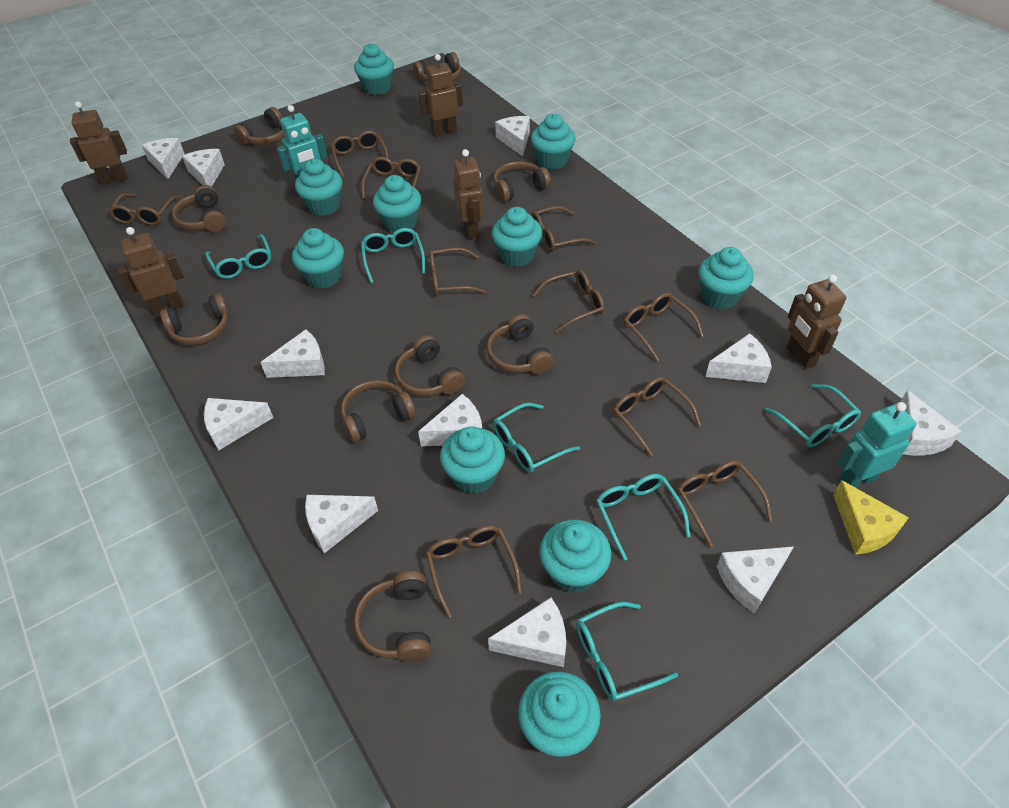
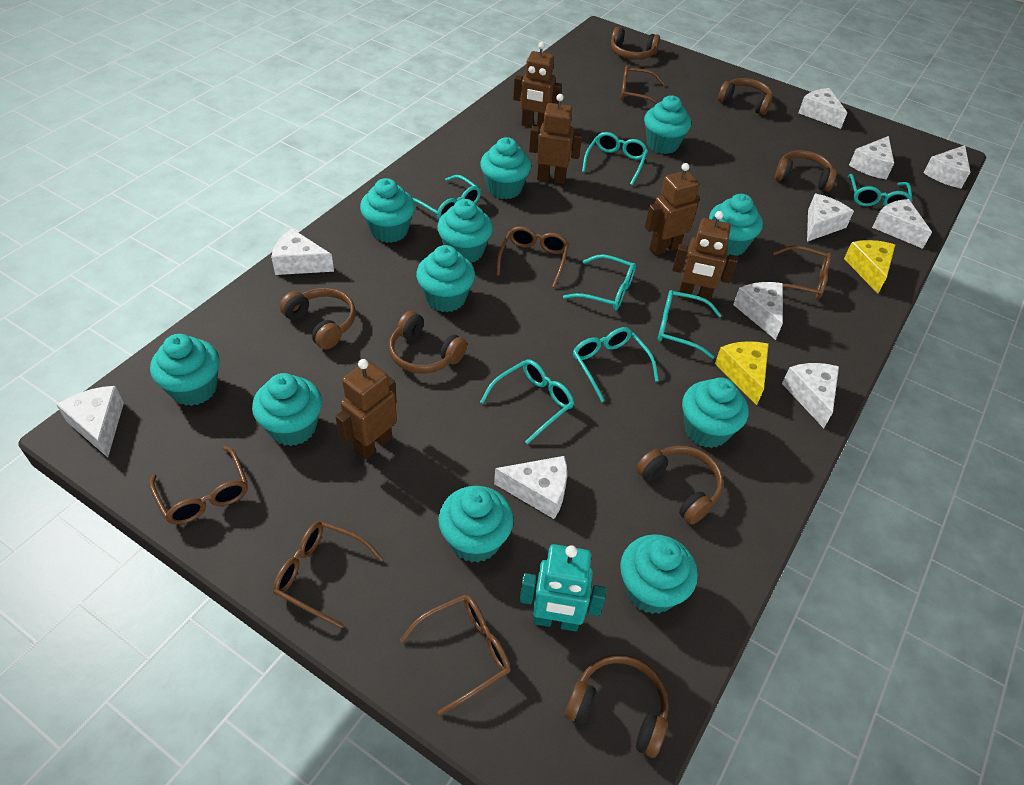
brown glasses: [109,193,180,225] [331,131,389,178] [361,157,421,199] [426,525,522,618] [429,247,487,296] [531,206,596,252] [532,269,604,333] [613,377,701,456] [624,293,704,361] [677,460,772,547] = 10 -> [149,446,248,524] [273,521,383,628] [400,595,511,716] [496,226,569,288] [620,65,665,104] [773,245,832,299] = 6
brown headphones: [160,293,229,345] [172,185,226,232] [234,107,285,145] [341,380,416,443] [354,571,432,662] [395,335,465,397] [413,52,461,83] [487,314,554,374] [493,161,551,202] = 9 -> [280,288,355,349] [389,311,467,374] [565,654,669,758] [611,27,660,60] [636,446,724,525] [718,78,773,115] [775,150,837,192] = 7
turquoise cupcake: [292,228,344,289] [295,159,342,216] [354,43,394,95] [373,175,421,232] [440,426,505,494] [492,207,542,267] [518,672,601,757] [531,114,576,170] [539,520,612,593] [698,247,754,309] = 10 -> [150,334,219,406] [252,373,322,446] [360,178,415,243] [416,245,475,312] [437,199,493,263] [438,486,514,563] [480,137,531,199] [620,534,698,614] [644,95,691,154] [682,378,749,448] [709,194,763,256] = 11
turquoise glasses: [205,234,271,279] [361,228,425,283] [493,403,580,473] [576,602,678,701] [596,474,690,561] [765,384,861,447] = 6 -> [413,175,481,219] [480,360,574,444] [563,254,636,310] [573,327,659,402] [582,132,648,185] [658,290,722,359] [848,174,913,206] = 7
turquoise robot: [277,105,328,181] [838,402,917,488] = 2 -> [520,544,606,631] = 1
white cheese: [142,138,185,179] [182,149,225,187] [204,398,273,450] [260,329,325,378] [305,495,378,553] [418,394,482,446] [488,597,566,667] [495,116,530,156] [705,333,772,383] [717,546,794,613] [900,390,962,456] = 11 -> [56,386,124,457] [271,229,334,275] [494,456,567,519] [733,282,783,340] [782,363,839,428] [798,88,847,129] [807,194,854,242] [849,136,894,180] [872,199,932,249] [923,145,970,188] = 10
yellow cheese: [833,480,909,555] = 1 -> [715,341,769,405] [844,240,895,294] = 2

